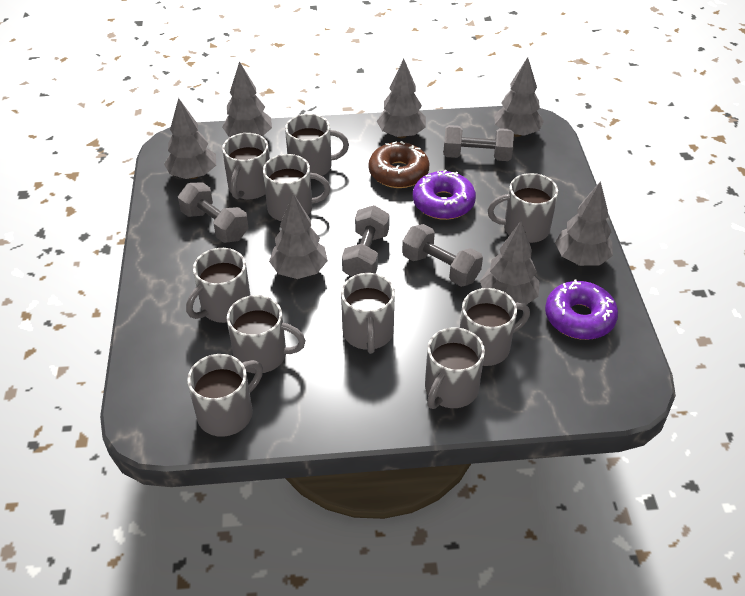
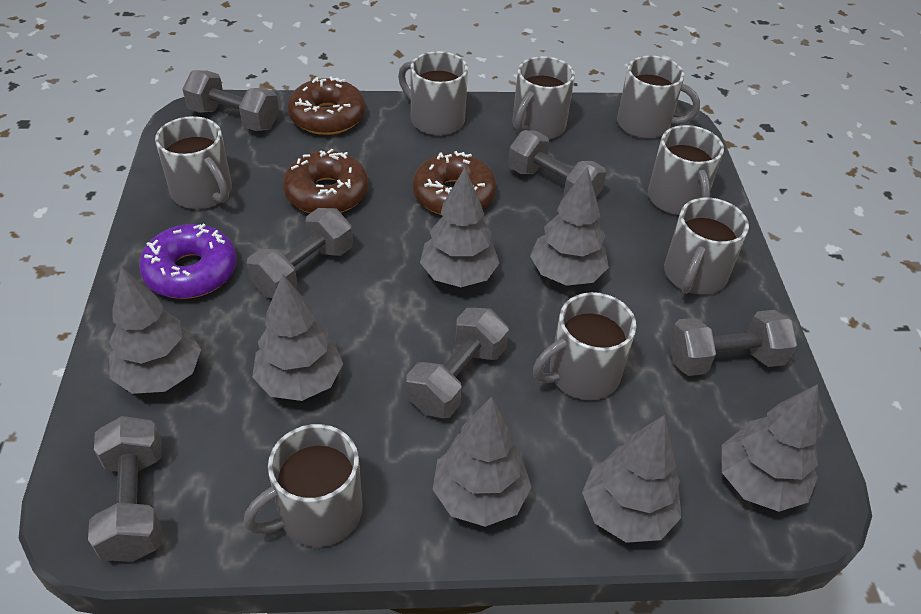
brown donut: [369,141,429,188] = 1 -> [283,149,369,213] [288,76,365,135] [413,151,497,215] = 3
grey dumbbell: [178,182,248,243] [342,205,390,277] [402,224,483,287] [443,125,514,161] = 4 -> [88,416,162,562] [182,70,279,131] [246,208,353,298] [407,308,509,418] [508,130,606,197] [669,310,797,376] = 6
grey mug: [186,248,251,323] [187,354,263,437] [222,133,270,199] [227,295,306,373] [263,154,330,221] [285,114,349,176] [341,273,395,354] [425,328,485,409] [460,288,530,366] [488,173,558,243] = 10 -> [155,116,232,209] [244,424,363,547] [398,51,468,136] [513,56,575,139] [533,292,636,400] [617,55,700,139] [648,125,724,215] [664,197,749,295] = 8
purple donut: [413,169,476,220] [545,280,618,340] = 2 -> [139,223,237,299] = 1

